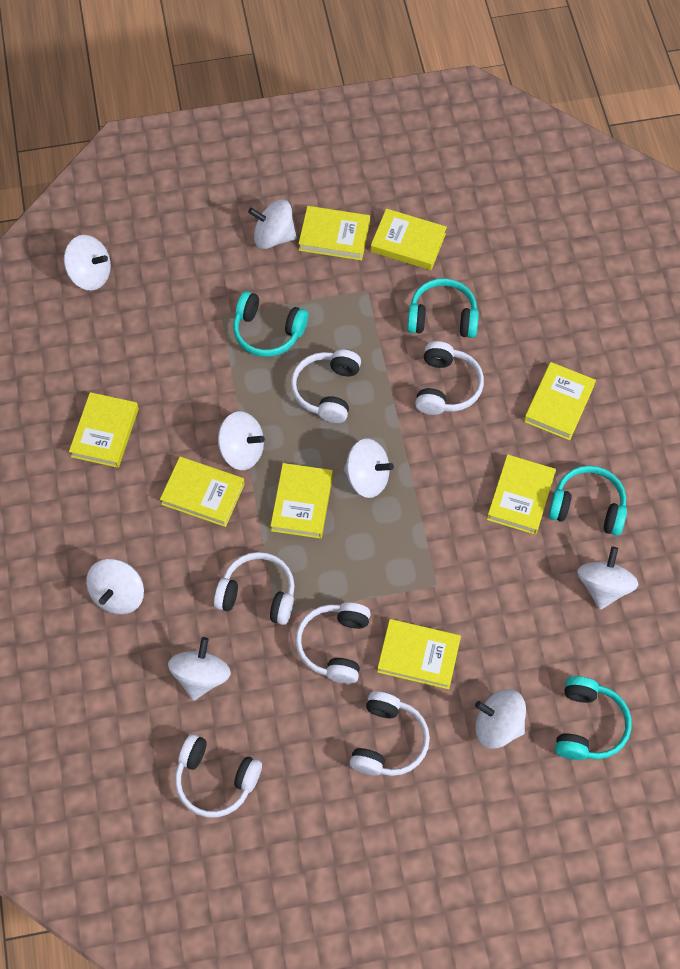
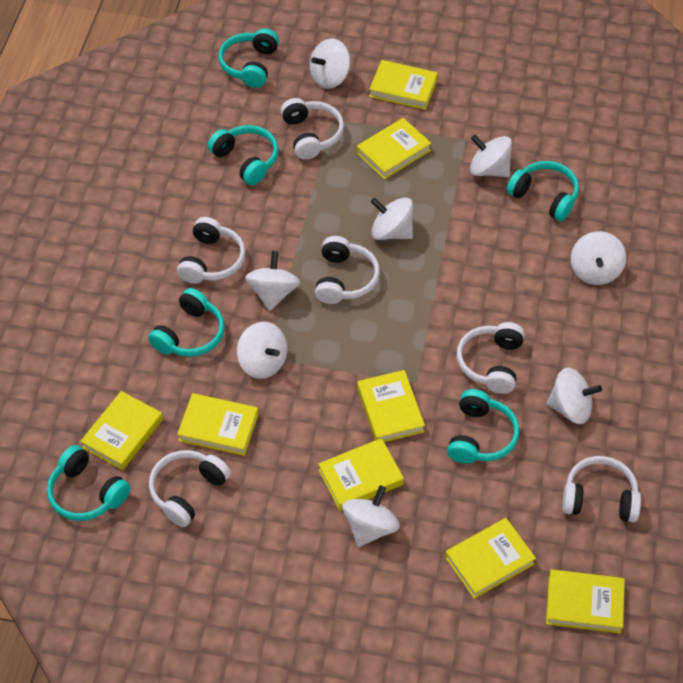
turquoise headphones: [233,291,308,357] [407,278,479,338] [548,465,627,536] [555,676,632,760] = 4 -> [47,445,130,521] [148,288,225,357] [208,125,278,185] [218,28,279,88] [447,389,519,464] [507,161,579,221] = 6

